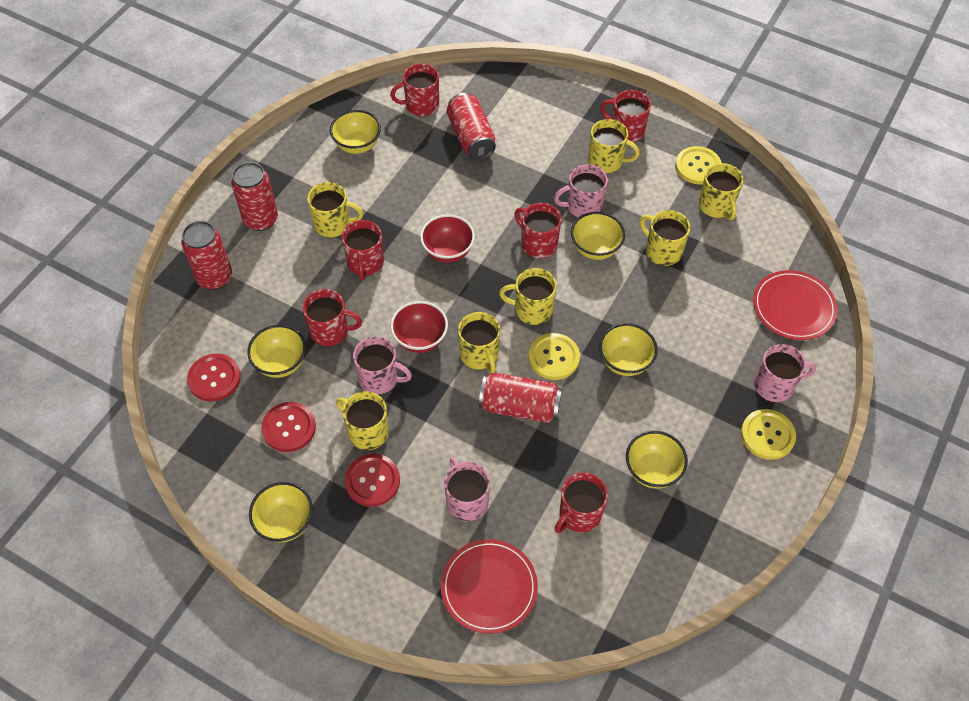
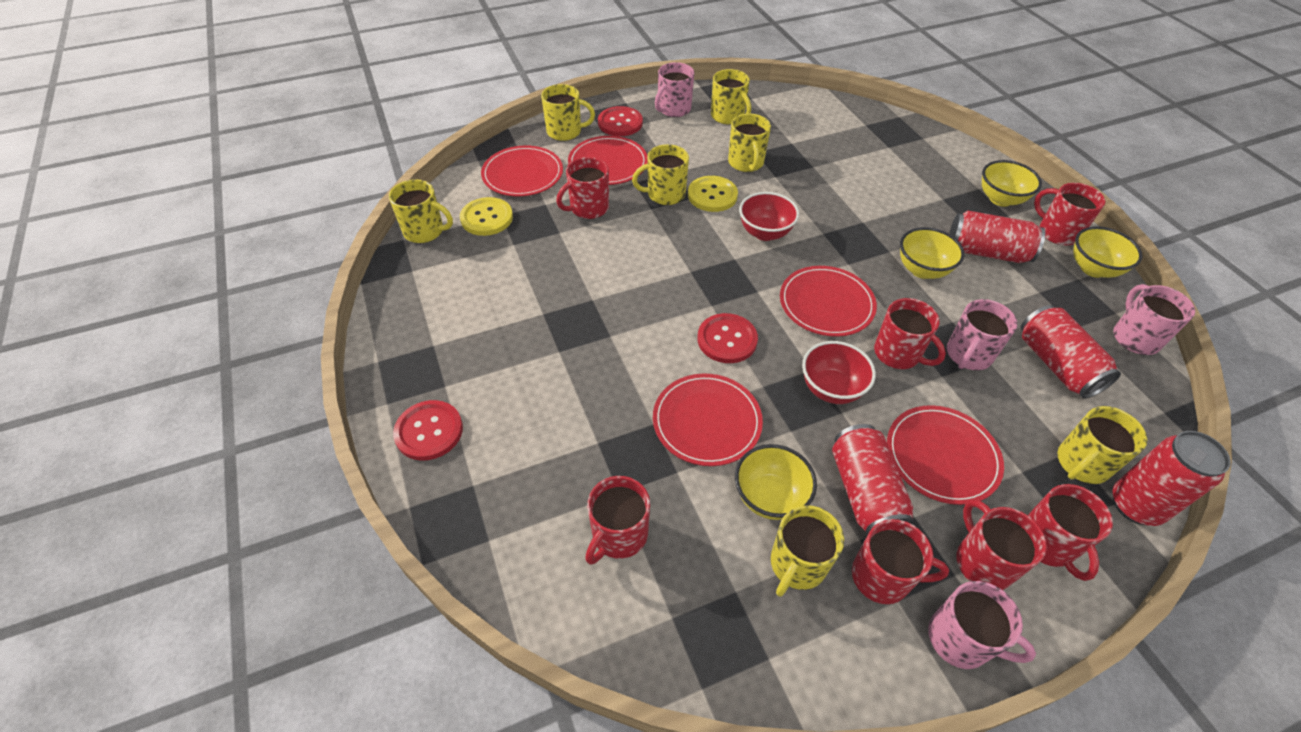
red mug: [303,289,362,346] [342,220,384,280] [390,64,439,116] [515,203,561,258] [554,473,608,533] [600,90,651,143] = 6 -> [556,157,609,219] [585,476,650,565] [852,519,949,604] [874,298,946,369] [956,499,1047,590] [1028,484,1113,581] [1034,183,1106,246] = 7
red plate: [441,539,538,634] [753,270,837,340] = 2 -> [481,146,563,196] [568,136,647,185] [653,374,763,466] [780,266,877,337] [887,405,1004,505] = 5
yellow bowl: [247,325,306,378] [249,482,313,543] [330,110,381,154] [571,212,625,260] [599,323,658,376] [626,431,688,489] = 6 -> [735,444,817,520] [900,227,964,279] [982,160,1042,207] [1073,226,1143,278] = 4
yellow button: [529,333,580,380] [675,146,722,184] [741,409,796,460] = 3 -> [460,197,513,236] [688,176,738,212] = 2

